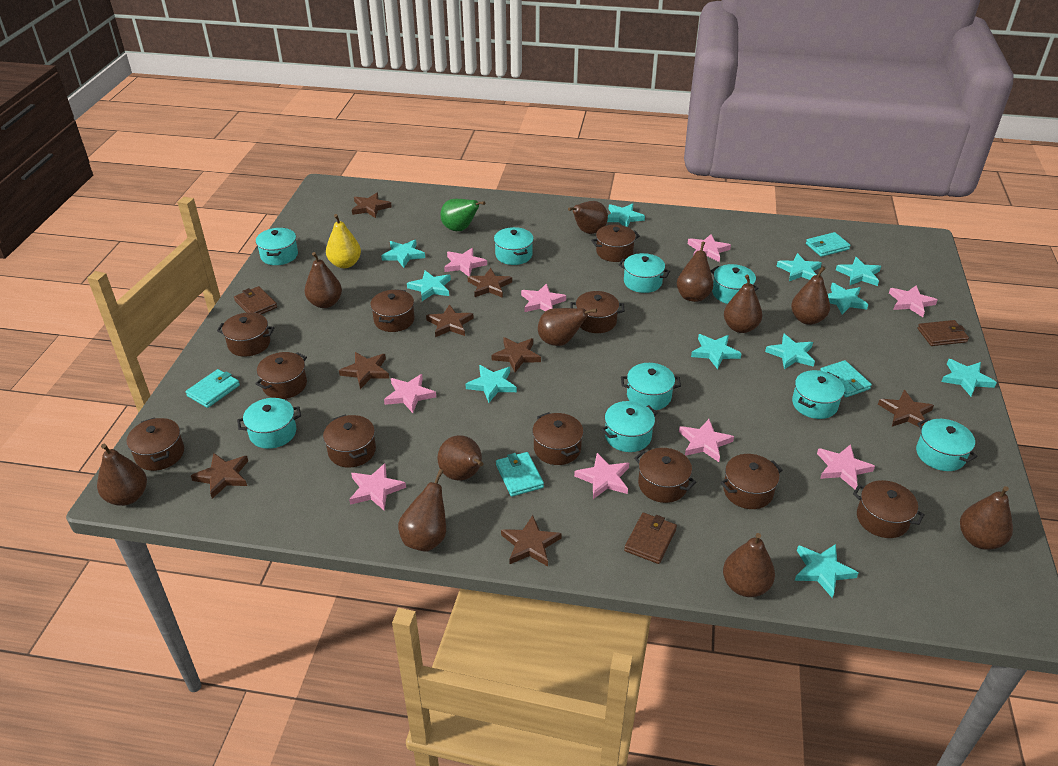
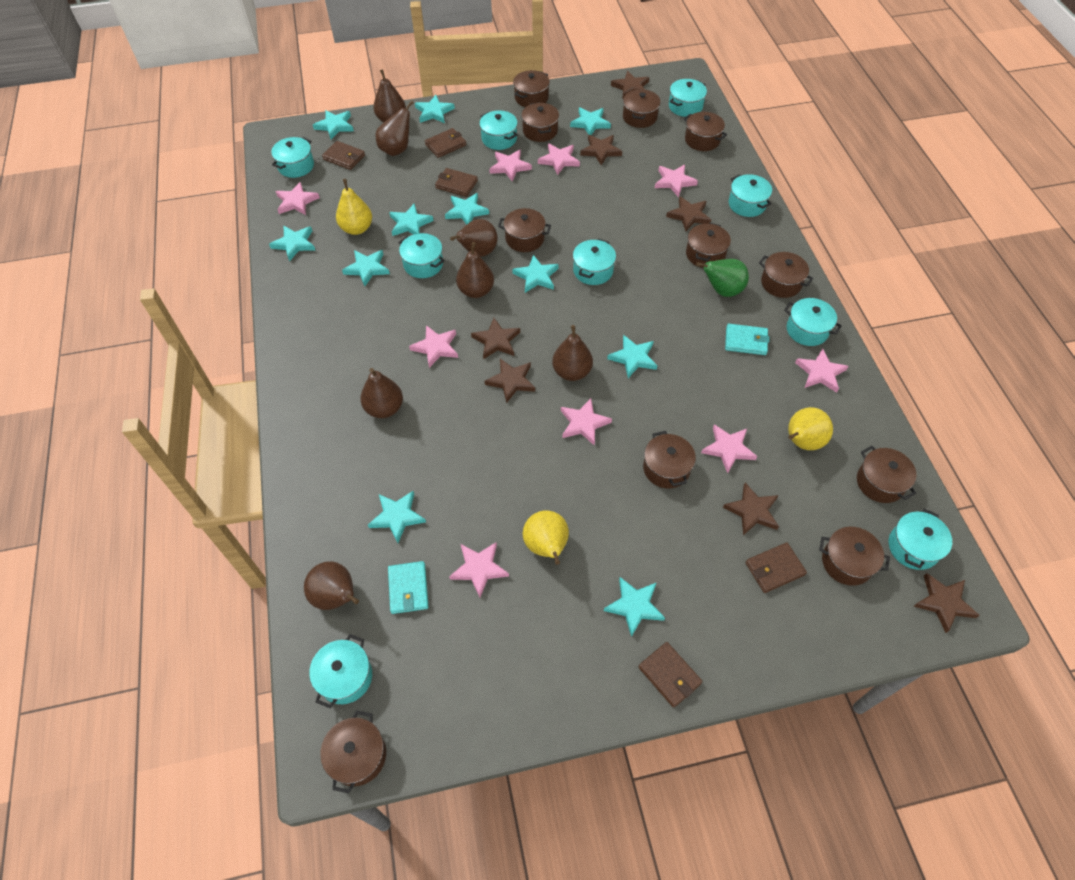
brown pear: [97,444,147,506] [305,252,342,308] [398,469,446,552] [437,435,483,480] [538,308,597,346] [568,201,608,234] [677,241,713,302] [723,533,775,597] [724,275,762,333] [791,266,830,325] [960,486,1013,550] = 11 -> [304,561,359,610] [360,368,403,418] [373,69,406,123] [375,100,414,156] [450,219,498,257] [456,242,494,298] [552,325,593,381] = 7
brown star: [191,453,248,499] [339,352,389,389] [352,193,392,218] [426,304,474,337] [468,268,512,298] [492,337,541,372] [501,515,562,566] [878,390,934,427] = 8 -> [471,318,520,359] [485,359,535,403] [580,135,622,166] [611,71,649,99] [666,197,711,231] [723,482,779,536] [913,573,980,633] = 7
brown wallet: [234,286,277,314] [624,513,677,564] [917,320,969,346] = 3 -> [322,141,365,170] [425,128,466,158] [435,168,478,197] [639,642,702,708] [745,542,807,593] = 5
turquoise wallet: [185,369,240,408] [496,452,544,497] [806,232,851,257] [820,360,872,397] = 4 -> [388,561,429,614] [725,324,770,355] = 2
yellow pear: [326,214,361,268] = 1 -> [336,179,372,235] [523,510,569,565] [788,407,833,450] = 3

